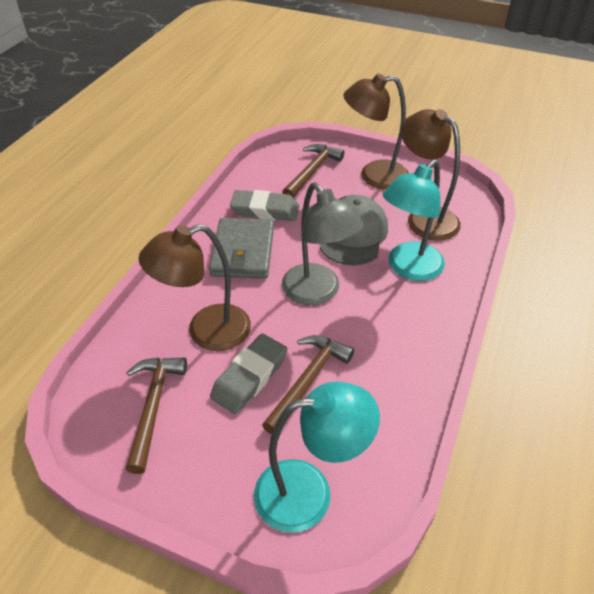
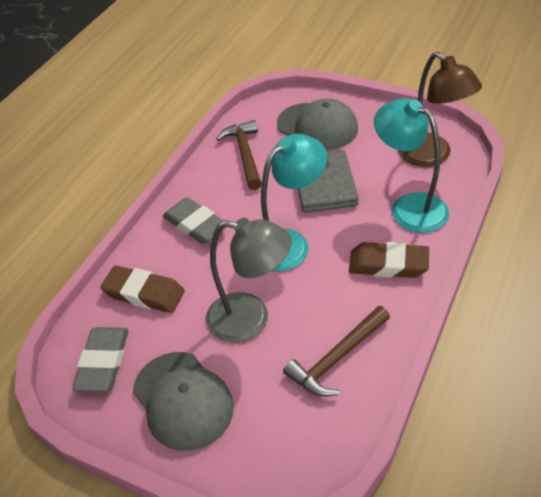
brown eraser: none = 0 -> [101,266,185,313] [349,242,429,278] = 2
brown hammer: [125,358,187,474] [262,335,354,435] [282,144,344,198] = 3 -> [216,120,262,190] [283,306,390,397] = 2
brown lamp: [139,224,251,351] [343,73,409,190] [401,109,461,241] = 3 -> [398,52,482,167] = 1
grey cap: [320,195,388,266] = 1 -> [133,352,234,451] [277,99,358,150] = 2

